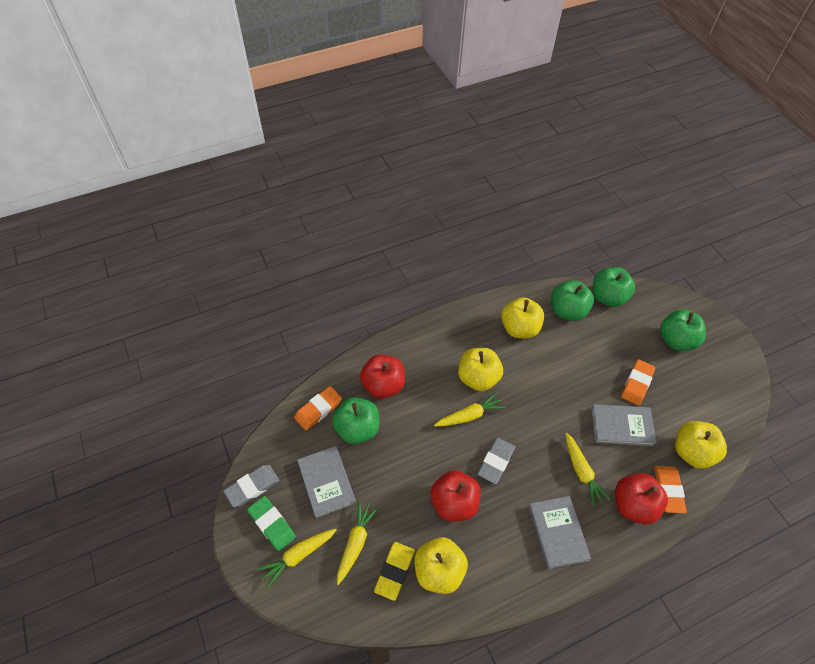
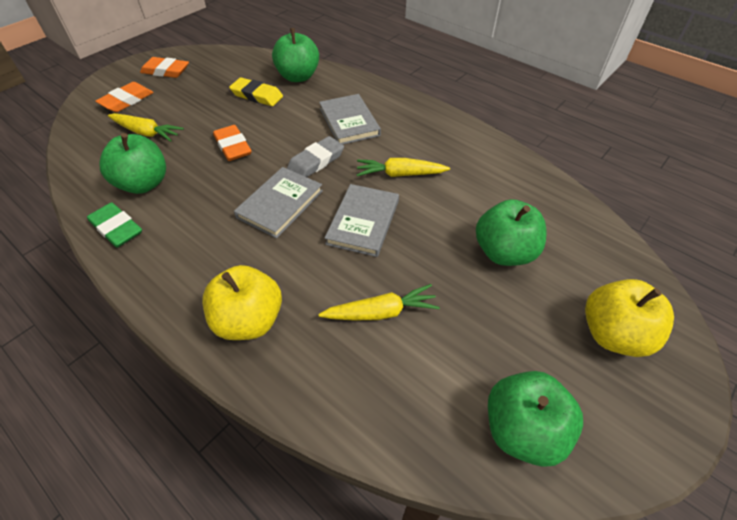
grey eraser: [224,465,279,507] [477,437,515,484] = 2 -> [287,136,344,177] = 1
red apple: [360,354,405,399] [431,470,481,521] [615,473,668,525] = 3 -> none = 0
yellow apple: [414,537,468,594] [458,348,503,391] [501,297,544,338] [675,421,727,469] = 4 -> [203,265,282,340] [585,279,674,357] = 2
yellow carrot: [257,529,337,588] [337,501,378,585] [434,392,506,427] [565,433,611,507] = 4 -> [108,113,184,142] [319,284,440,320] [357,158,450,177] = 3

